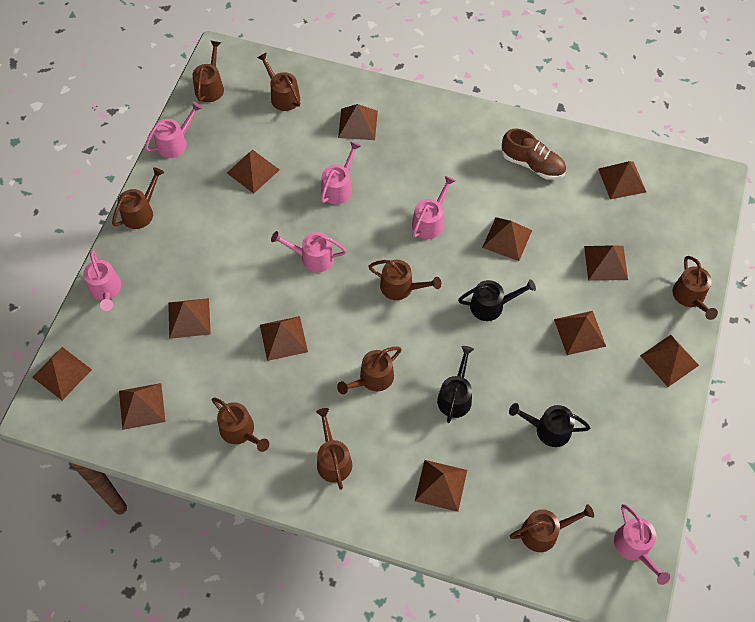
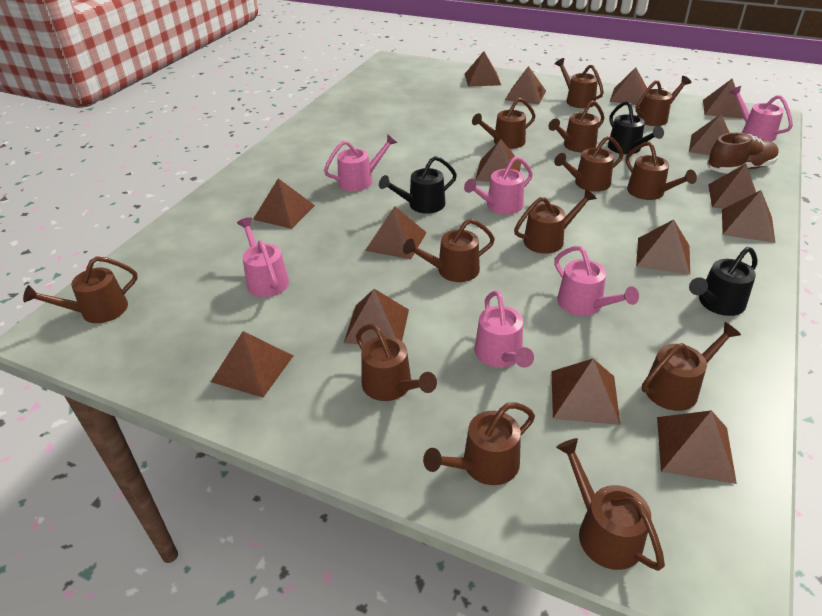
brown pyramid: [32,347,92,400] [119,383,166,430] [168,298,211,339] [227,150,280,194] [260,316,308,361] [338,104,378,140] [415,460,467,512] [482,217,532,261] [554,311,606,355] [584,245,628,281] [598,161,646,199] [640,335,699,387] = 12 -> [211,331,293,398] [253,178,315,229] [344,289,409,345] [365,206,427,260] [465,51,501,87] [475,139,521,182] [505,66,546,104] [551,359,620,425] [610,67,647,105] [636,219,690,275] [657,410,737,484] [689,114,730,155] [703,79,744,119] [708,164,756,209] [722,190,775,243] = 15
brown watering can: [112,167,164,229] [192,41,224,102] [212,398,269,452] [257,52,300,111] [316,408,352,490] [337,347,402,394] [368,260,441,300] [510,504,594,552] [672,256,718,320] = 9 -> [23,256,138,323] [356,324,437,401] [403,219,495,282] [423,402,535,485] [472,98,536,149] [514,189,597,254] [549,100,604,152] [554,136,623,192] [555,58,604,108] [556,438,665,571] [626,142,697,200] [635,76,691,126] [642,322,741,411] = 13

